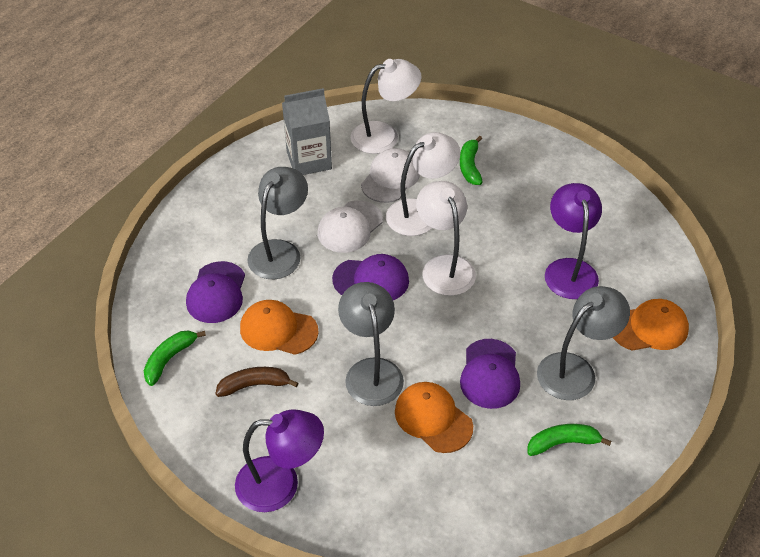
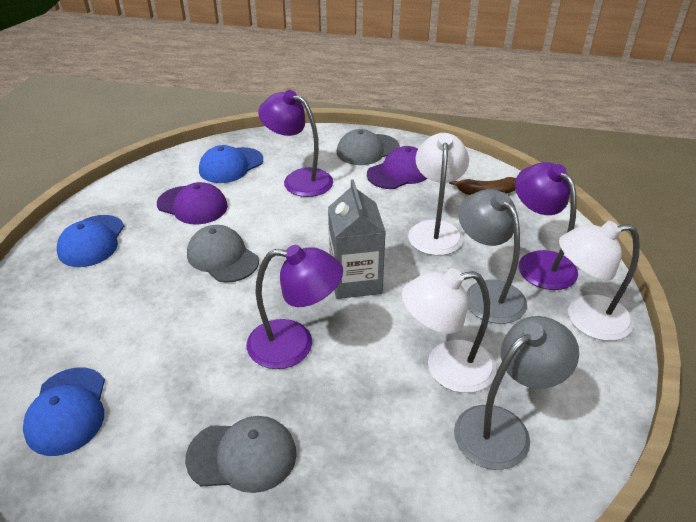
blue cap: none = 0 -> [23,367,105,456] [57,215,124,267] [199,145,263,183] = 3
green banana: [144,331,206,386] [460,136,483,185] [528,424,612,456] = 3 -> none = 0
grey cap: none = 0 -> [185,416,297,493] [187,225,259,282] [337,129,400,165] = 3
grey lamp: [247,167,308,279] [338,282,404,406] [537,286,630,400] = 3 -> [454,316,579,470] [458,189,527,324] = 2
orange cap: [240,300,319,355] [395,382,473,453] [613,299,689,351] = 3 -> none = 0
purple cap: [186,261,245,323] [332,254,409,300] [460,339,520,409] = 3 -> [157,182,228,225] [367,146,428,189] = 2
purple lamp: [235,410,324,512] [545,183,602,299] = 2 -> [247,245,343,369] [258,90,333,197] [515,162,578,290] = 3
white cap: [317,200,383,253] [361,148,420,203] = 2 -> none = 0

